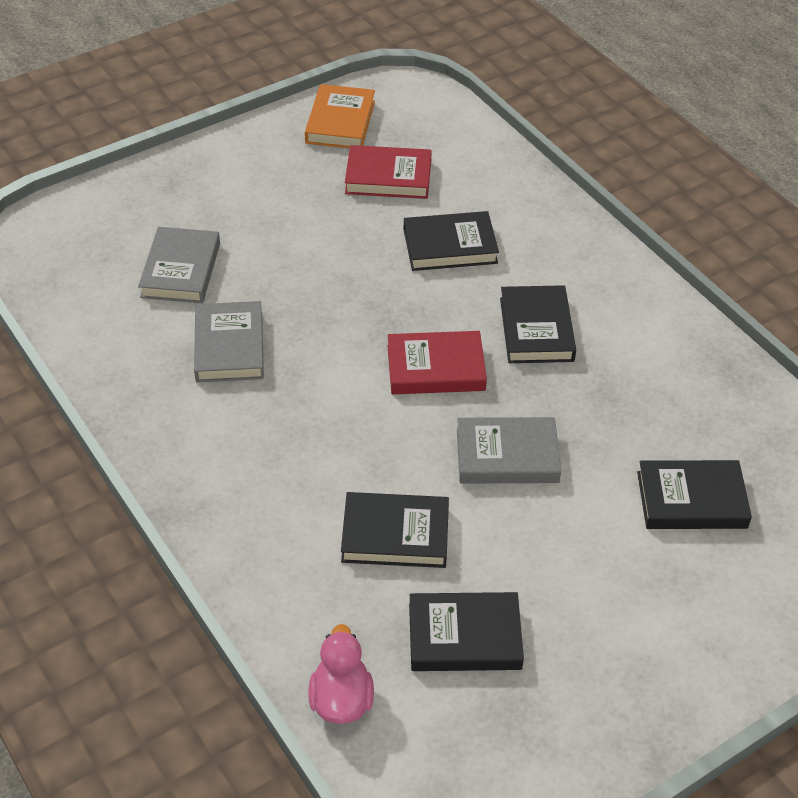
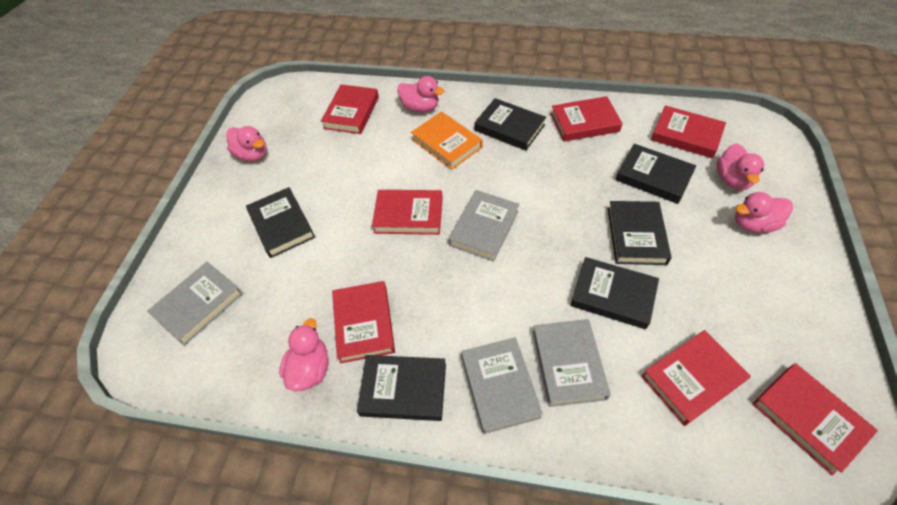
black book: [341,492,449,568] [403,211,499,271] [409,592,524,671] [500,285,576,363] [637,460,752,529] = 5 -> [246,187,315,258] [357,355,446,421] [475,98,546,151] [571,257,659,329] [608,201,672,265] [615,144,696,204] = 6
grey book: [138,227,220,303] [194,301,264,382] [457,417,561,484] = 3 -> [147,262,243,346] [448,190,519,262] [461,337,543,434] [533,319,611,407] = 4
pink duck: [308,624,374,724] = 1 -> [226,126,267,162] [279,318,329,391] [397,76,444,112] [717,143,764,190] [735,192,793,233] = 5
red book: [345,145,432,199] [388,331,487,394] = 2 -> [321,84,379,134] [332,281,395,364] [372,190,443,235] [551,96,623,142] [641,330,751,426] [651,105,726,158] [752,363,878,476] = 7

